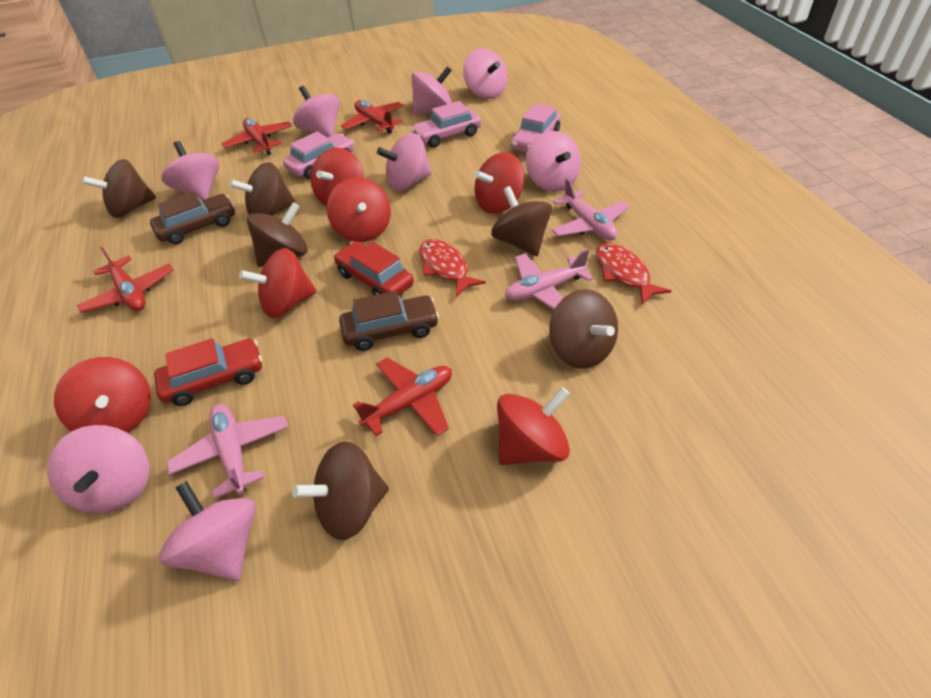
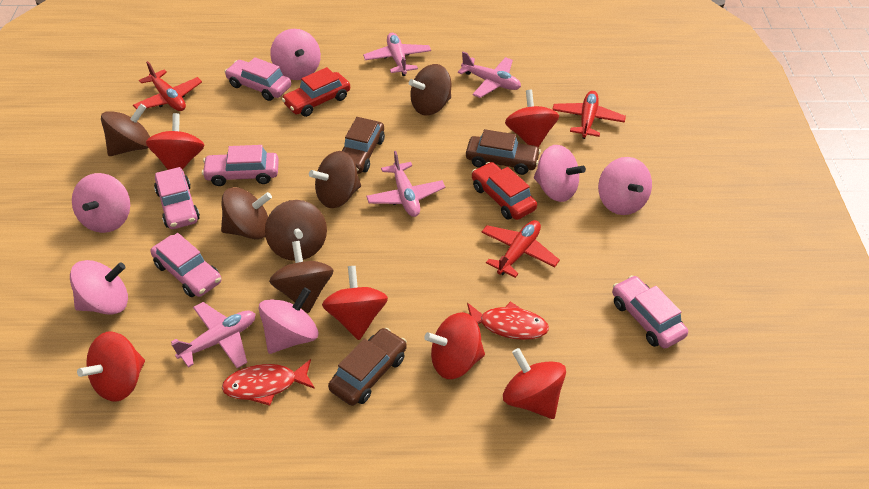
brown car: [150,192,235,244] [339,291,439,351] = 2 -> [328,328,407,406] [342,117,385,174] [466,129,541,175] = 3
pink car: [283,131,354,179] [411,101,481,148] [511,103,561,153] = 3 -> [150,233,222,297] [154,167,200,229] [202,145,279,186] [225,57,291,101] [612,275,688,348] = 5
pink plane: [166,404,288,499] [505,249,594,310] [551,178,629,241] = 3 -> [171,302,256,368] [363,33,431,76] [366,151,445,217] [458,52,521,98] = 4
pink spinning top: [47,425,149,514] [159,481,256,581] [161,141,219,200] [293,86,340,137] [377,133,432,191] [411,66,452,115] [463,49,507,99] [526,131,581,192] = 8 -> [70,260,128,315] [72,173,130,233] [258,287,318,354] [270,29,321,80] [534,145,586,202] [598,157,652,215] = 6
red plane: [77,247,174,313] [221,118,292,155] [341,100,404,134] [353,358,452,436] = 4 -> [133,61,202,111] [482,220,560,278] [552,91,626,139] = 3

